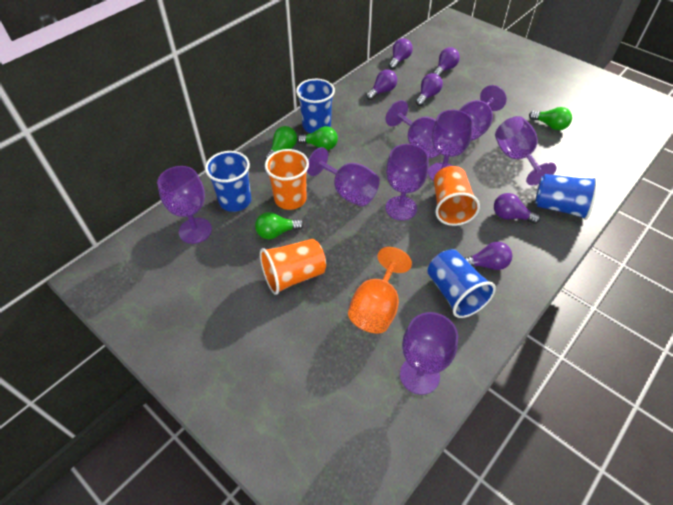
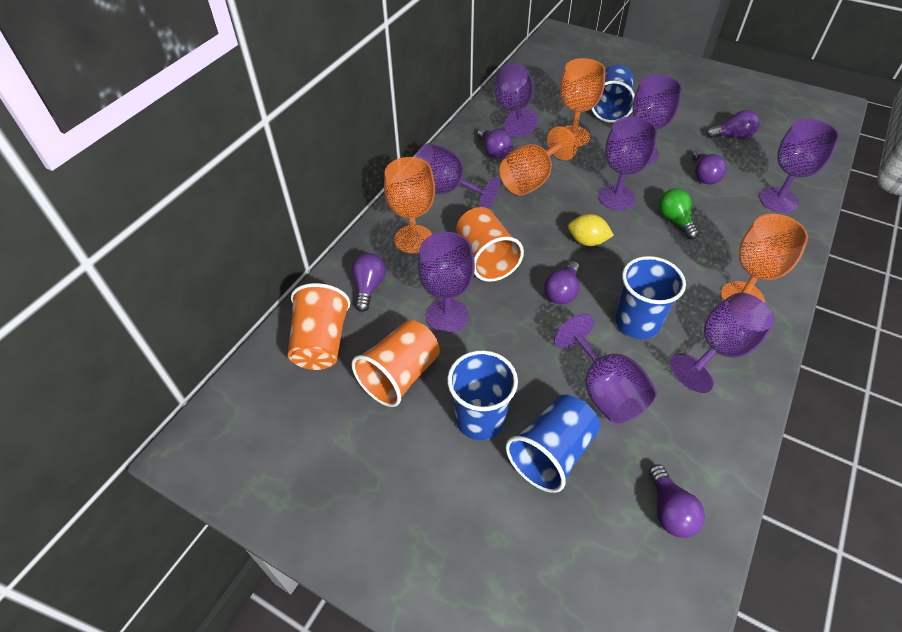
green light bulb: [255,212,304,239] [265,126,297,159] [297,126,338,150] [529,107,572,130] = 4 -> [659,188,699,239] = 1
orange goblet: [348,247,412,333] = 1 -> [384,157,435,254] [499,126,577,195] [560,58,605,147] [721,214,808,303] = 4
yellow lemon: none = 0 -> [568,214,614,246] = 1

